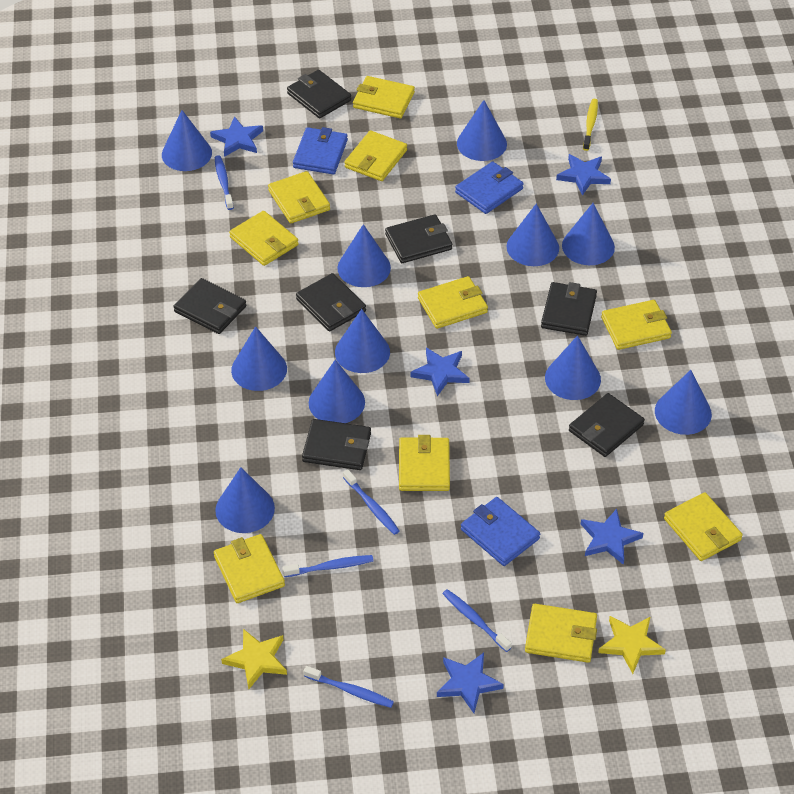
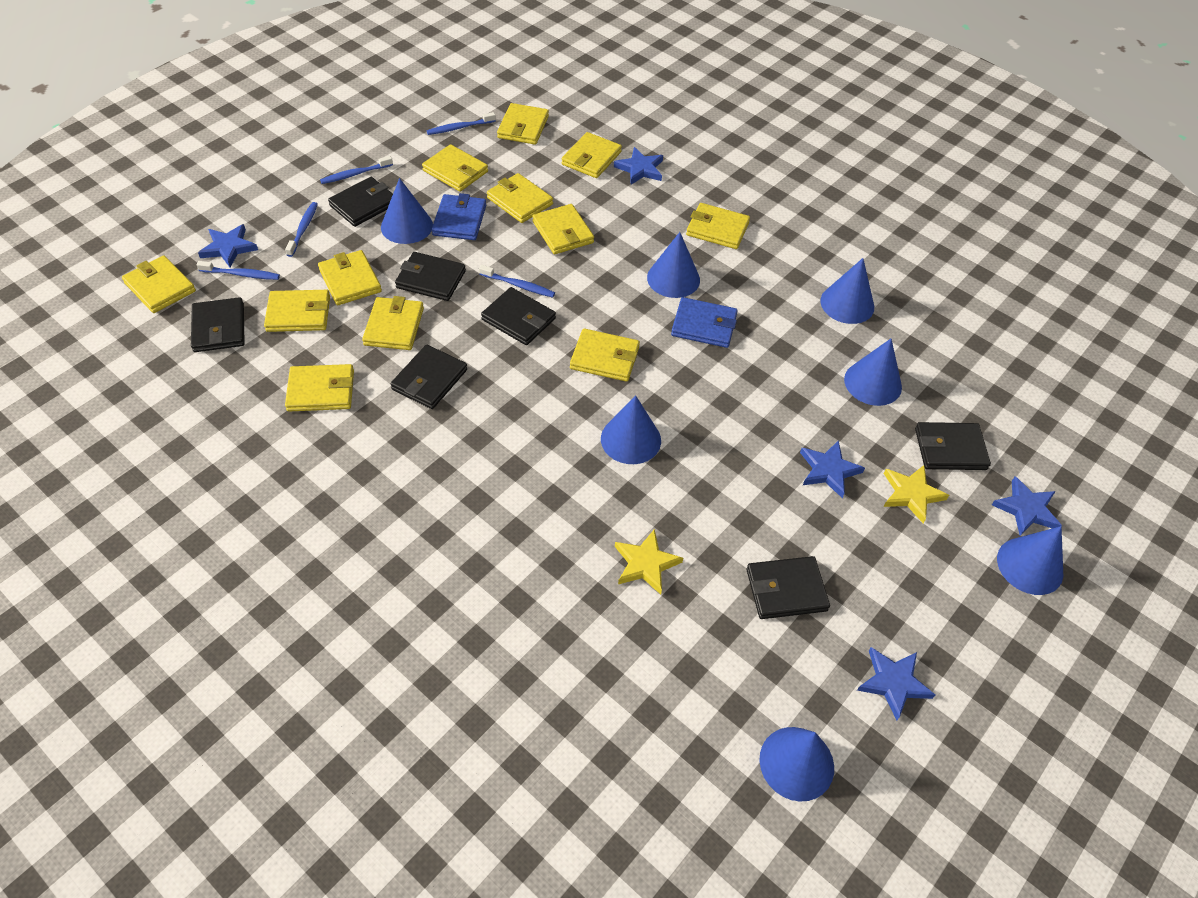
blue cone: [162,110,212,171] [215,467,275,533] [231,326,287,391] [309,360,365,423] [335,309,390,373] [337,224,391,287] [457,100,507,161] [507,204,559,266] [545,335,601,400] [562,203,615,265] [655,370,712,435] = 11 -> [381,178,433,244] [601,395,661,464] [647,232,700,298] [759,727,834,802] [820,258,874,324] [844,339,902,406] [997,526,1063,595] = 7
blue wallet: [293,127,348,174] [455,161,524,214] [461,497,540,566] = 3 -> [432,193,486,240] [671,297,738,348] = 2
yellow toothbrush: [583,99,598,151] = 1 -> none = 0
yellow wallet: [214,534,285,603] [229,211,298,266] [268,171,330,223] [344,130,407,181] [353,76,415,118] [399,435,450,491] [418,276,488,329] [525,604,597,663] [601,300,672,350] [664,492,743,561] = 10 -> [122,255,196,313] [264,290,330,332] [285,364,354,412] [318,250,382,305] [362,296,424,350] [422,144,488,192] [487,173,553,223] [497,103,549,145] [532,204,594,254] [562,132,622,178] [570,328,640,382] [686,203,750,249] = 12

